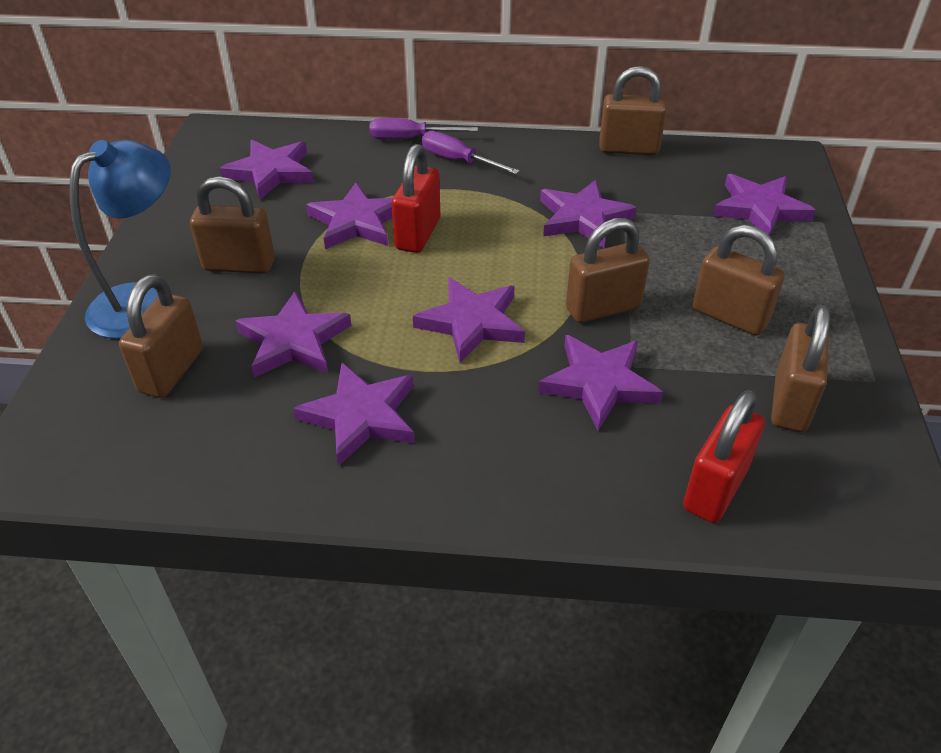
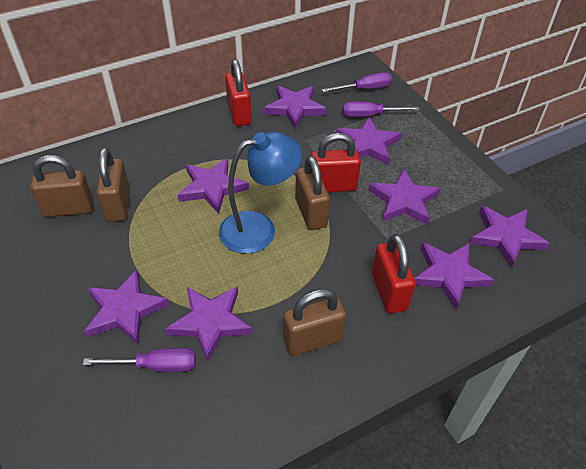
brown padlock: [119,274,203,398] [190,176,275,274] [566,218,650,323] [599,66,667,155] [692,225,785,336] [771,305,830,432] = 6 -> [30,155,93,217] [96,147,130,222] [283,289,346,356] [295,156,330,230] = 4
purple screwdriver: [369,118,478,139] [422,131,520,174] = 2 -> [83,348,196,372] [322,72,392,92] [343,102,419,117] = 3
red padlock: [391,144,440,253] [683,390,765,523] = 2 -> [225,59,252,126] [311,133,361,192] [372,234,416,314] = 3

